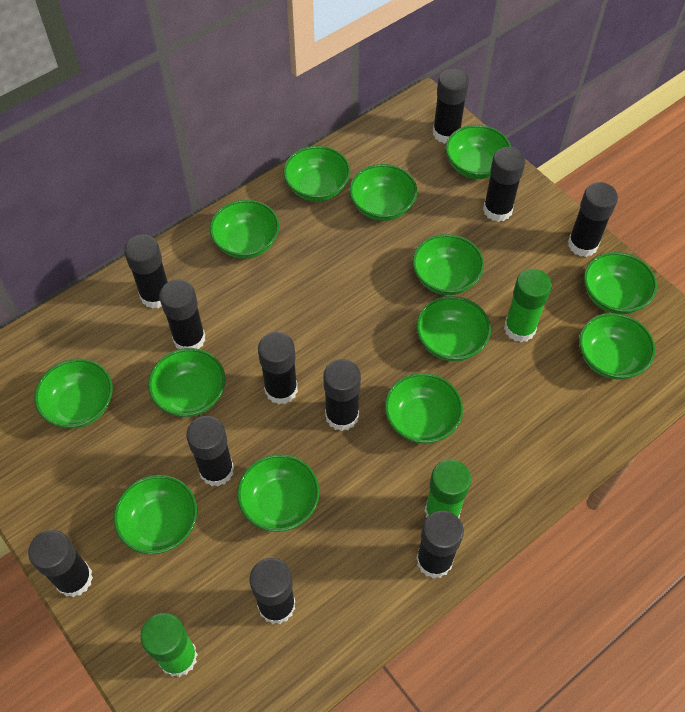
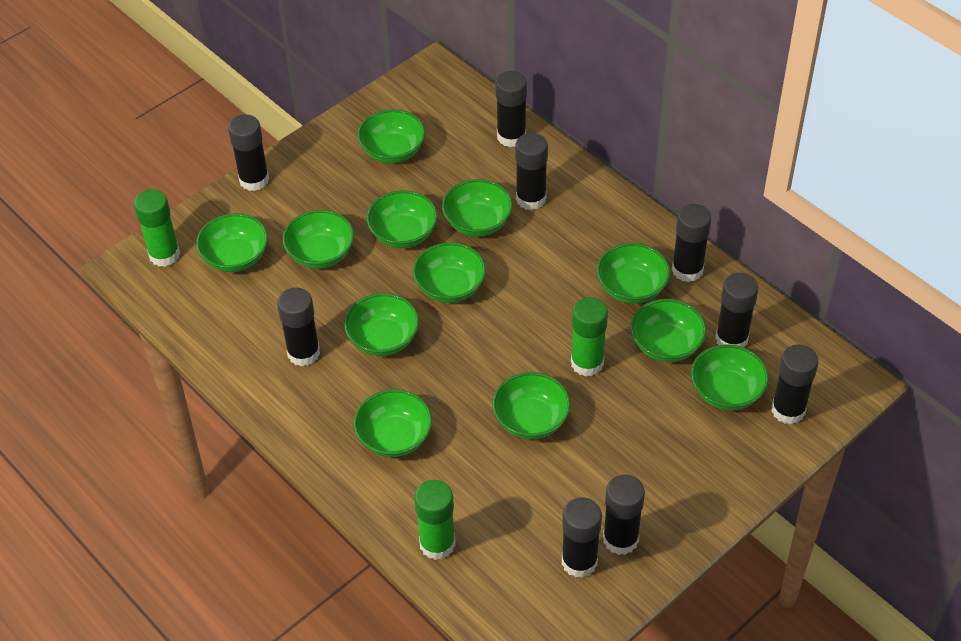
black glue stick: [28,530,93,597] [124,234,168,309] [159,279,205,349] [186,416,234,487] [250,558,295,624] [258,332,298,405] [323,359,361,431] [416,510,464,579] [433,69,469,144] [483,147,526,222] [568,182,618,257] = 11 -> [228,114,269,191] [277,288,320,367] [495,71,527,147] [515,133,548,210] [562,497,602,578] [603,475,645,555] [672,204,711,282] [715,273,759,347] [771,344,819,424] = 9
green bowl: [34,359,113,429] [114,475,197,554] [148,348,225,417] [210,200,279,259] [237,454,320,532] [283,146,351,202] [349,164,417,221] [385,373,463,444] [412,234,484,295] [416,296,491,362] [446,125,511,179] [579,313,655,380] [584,252,657,314] = 13 -> [196,213,268,272] [283,210,354,269] [344,293,419,356] [354,389,432,457] [357,109,425,164] [367,190,438,248] [413,242,486,303] [442,179,513,237] [492,372,571,439] [597,243,670,304] [631,299,706,362] [691,344,769,410] = 12

